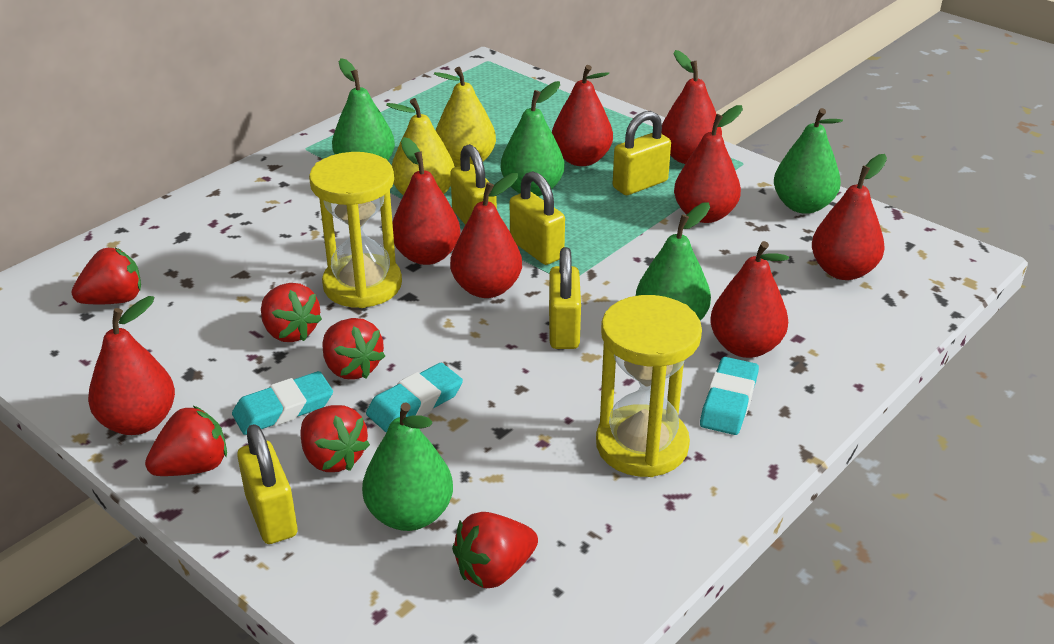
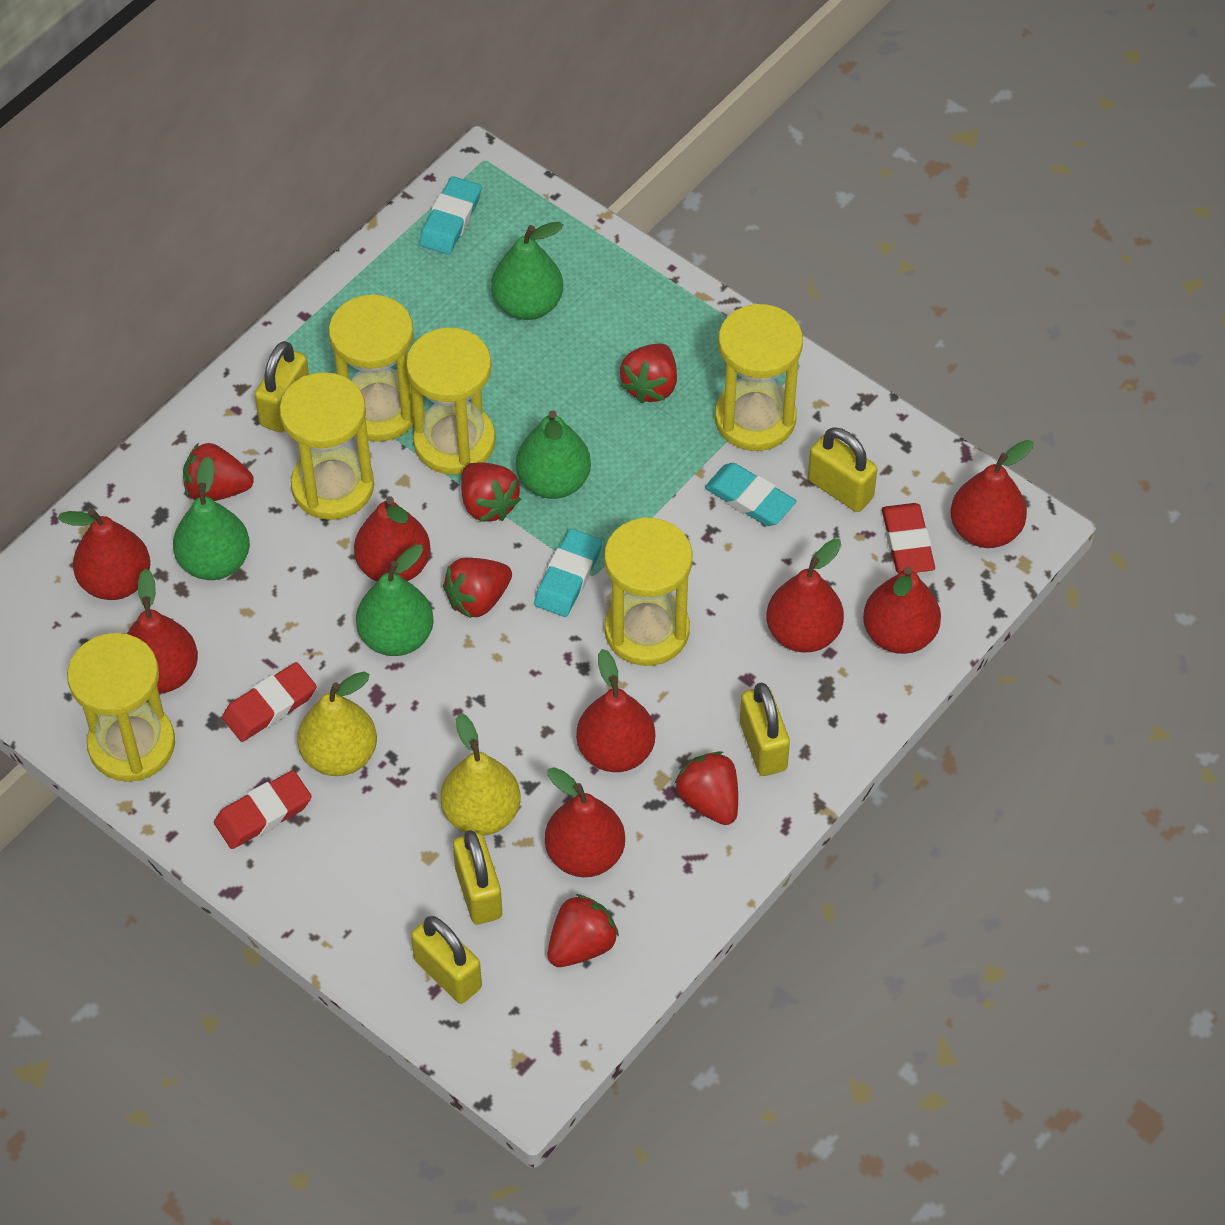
green pear: [332,58,395,161] [362,402,453,531] [501,81,564,196] [636,202,711,321] [774,108,843,214] = 5 -> [173,456,250,580] [356,544,434,656] [491,222,563,320] [516,410,591,499] = 4
red eraser: none = 0 -> [214,770,312,849] [222,662,317,742] [882,503,935,573] = 3
yellow hourglass: [309,152,402,308] [596,295,702,477] = 2 -> [67,633,175,782] [279,372,374,520] [329,294,414,442] [406,327,496,475] [604,517,692,666] [715,304,803,451] = 6

